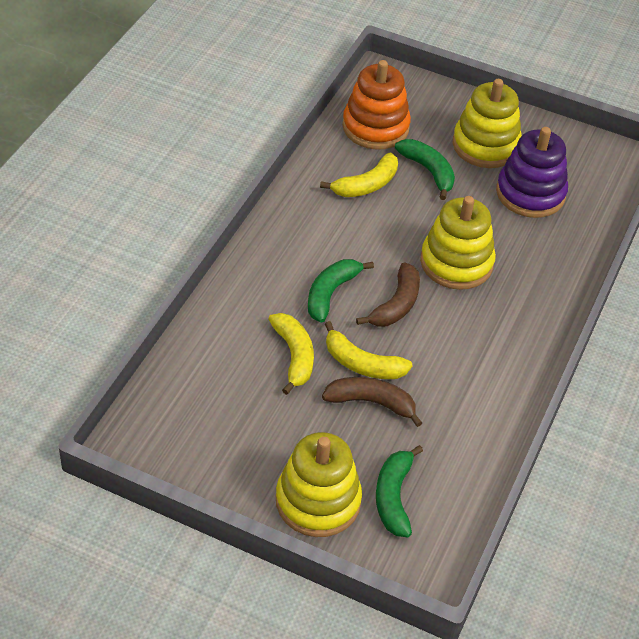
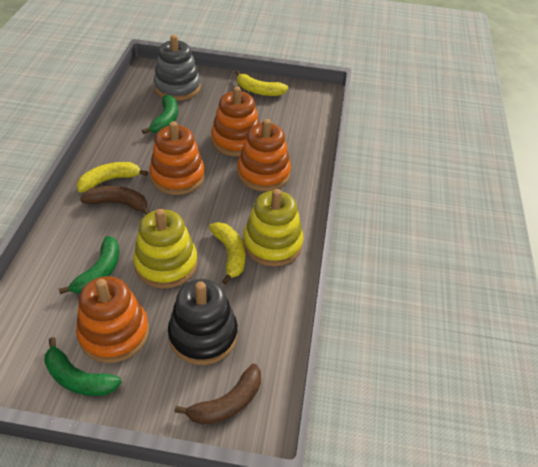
black stacking toy: none = 0 -> [168,279,238,365] = 1
grey stacking toy: none = 0 -> [154,35,201,101] = 1
orange stacking toy: [342,60,411,150] = 1 -> [76,276,149,363] [149,121,205,195] [211,86,260,157] [237,119,291,191] = 4
purple stacking toy: [496,127,568,218] = 1 -> none = 0
yellow stacking toy: [276,432,362,537] [420,196,496,290] [453,79,522,168] = 3 -> [133,209,198,289] [243,189,304,266] = 2

